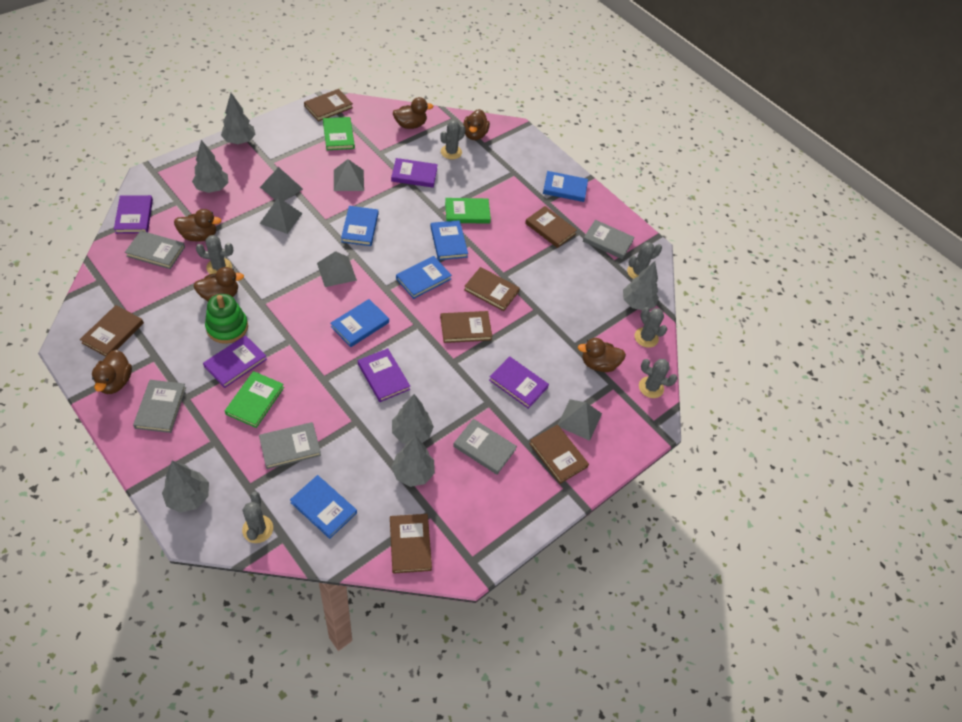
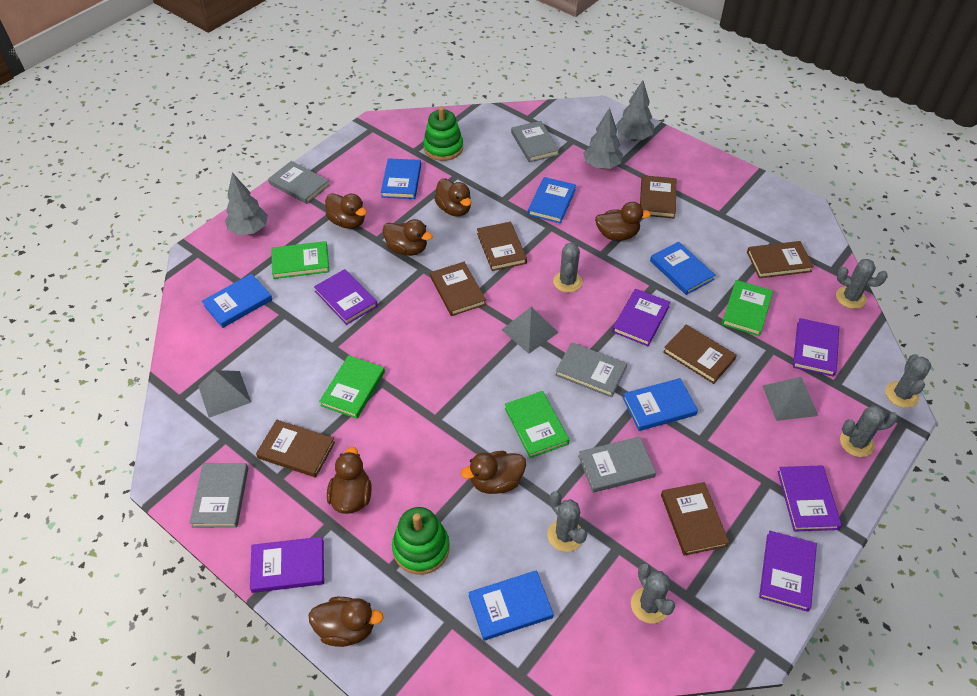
brown duck: [92,350,132,394] [174,209,221,241] [194,267,244,301] [393,97,433,129] [463,109,490,140] [578,338,626,372] = 6 -> [308,597,383,647] [325,193,367,229] [327,447,372,514] [382,219,433,256] [434,179,471,216] [461,451,526,494] [595,202,651,241] = 7
green book: [225,371,284,428] [323,117,355,150] [445,198,491,224] = 3 -> [271,241,329,279] [319,355,385,419] [505,391,569,458] [721,280,773,336] = 4
green stacking toy: [205,294,248,344] = 1 -> [392,507,449,575] [423,107,463,161] = 2
grey pyramid: [259,197,303,234] [260,167,303,201] [317,251,357,287] [334,159,364,191] [558,399,602,441] = 5 -> [198,370,251,418] [502,307,558,354] [762,377,818,421] = 3
grey tree: [162,461,209,513] [192,140,228,193] [221,93,256,144] [391,436,435,487] [392,394,434,444] [623,261,659,310] = 6 -> [225,172,268,235] [583,108,623,169] [616,80,654,141] = 3
purple book: [114,195,153,234] [203,335,267,388] [358,348,410,402] [391,158,438,188] [489,356,549,409] = 5 -> [250,537,324,593] [314,269,378,325] [612,289,671,346] [759,531,817,612] [777,465,842,532] [793,318,839,377] = 6

